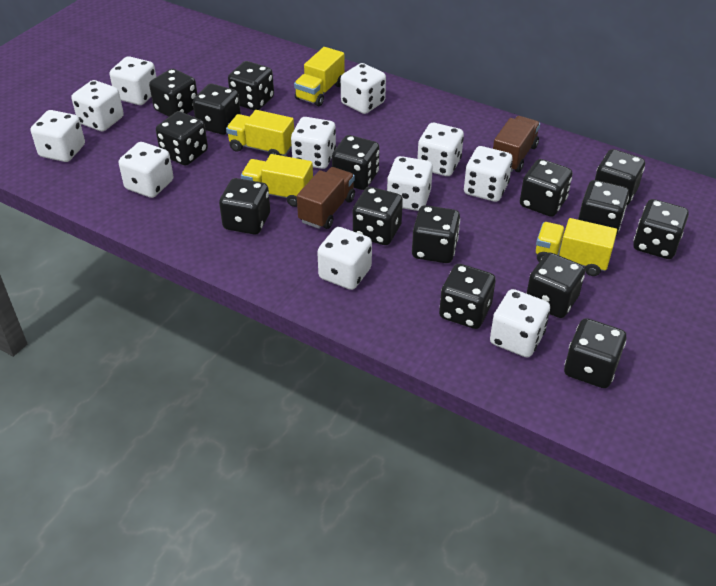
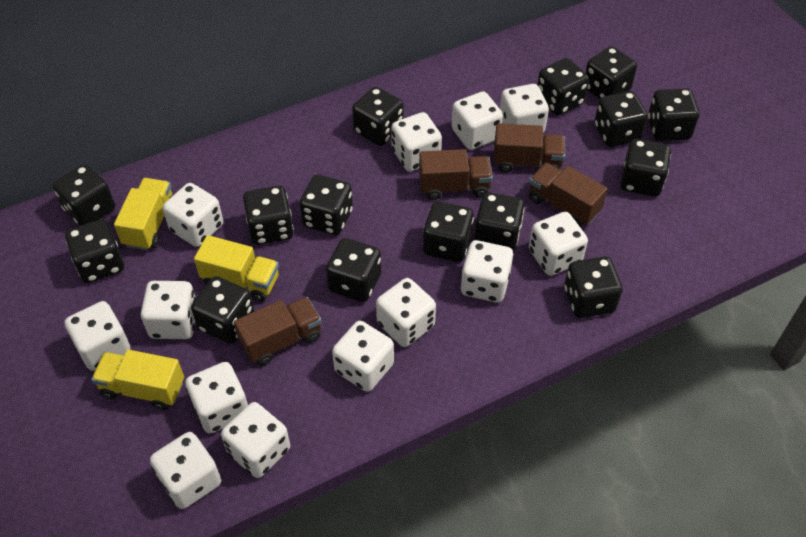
brown truck: [297,167,355,229] [493,116,540,172] = 2 -> [234,297,322,366] [419,149,493,200] [494,123,565,172] [529,163,608,227] = 4
white dice: [31,110,85,162] [71,80,124,131] [110,56,156,105] [119,142,173,198] [291,117,336,169] [317,227,372,290] [341,63,386,114] [387,156,433,211] [417,123,464,176] [464,146,513,202] [490,289,550,357] = 11 -> [64,301,131,371] [141,281,196,339] [150,432,221,509] [163,183,223,247] [185,362,248,434] [221,402,290,478] [332,321,394,392] [376,278,436,347] [391,112,442,172] [451,91,503,150] [461,240,513,303] [500,84,549,133] [529,212,588,276] = 13
yellow truck: [226,110,294,156] [241,154,313,207] [294,47,345,106] [536,218,617,276] = 4 -> [91,349,184,410] [114,178,172,250] [194,235,279,301] = 3

